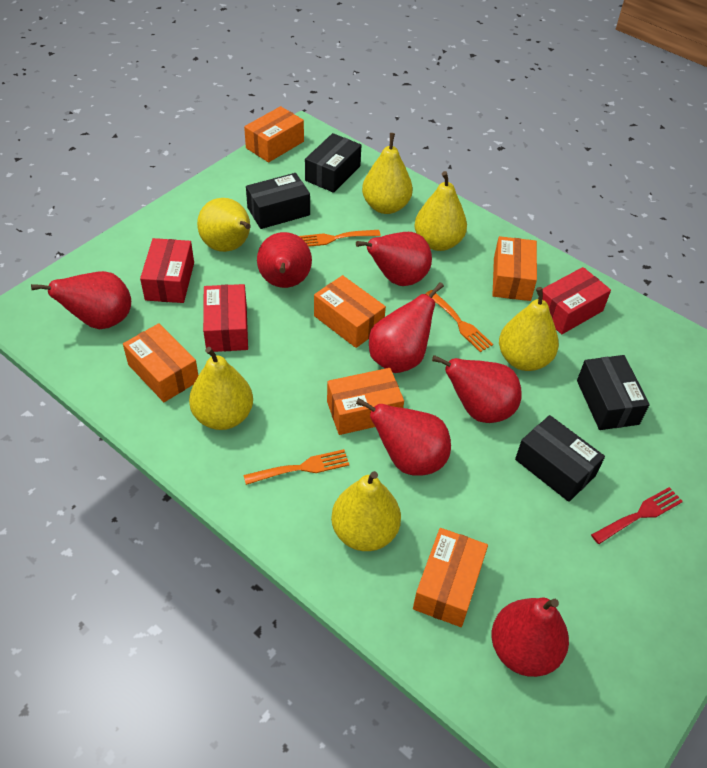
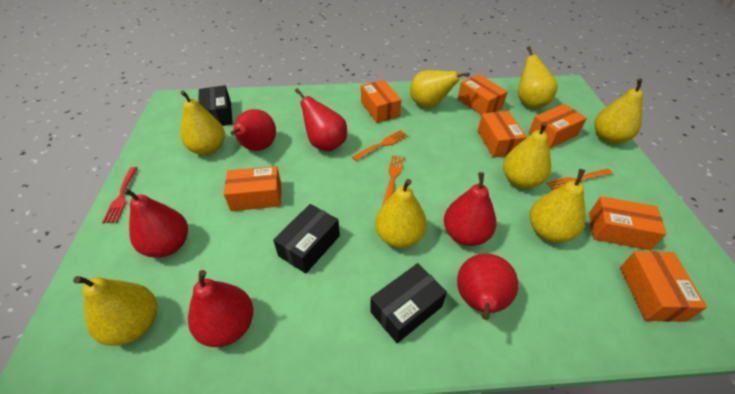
black box: [246,173,310,229] [305,133,361,193] [515,415,605,502] [577,355,650,430] = 4 -> [199,85,233,126] [273,204,340,274] [370,263,447,343] = 3
orange box: [123,323,198,402] [244,106,304,162] [314,275,386,348] [327,368,404,435] [413,528,488,627] [492,236,537,301] = 6 -> [224,166,281,211] [361,80,401,123] [458,75,508,115] [478,111,527,158] [529,104,587,149] [589,196,666,250] [620,251,707,322] = 7
red box: [140,238,194,303] [203,284,248,352] [538,267,611,334] = 3 -> none = 0
red pear: [31,271,131,329] [257,232,312,288] [356,232,432,286] [356,398,451,475] [369,282,444,373] [432,355,522,423] [492,598,569,677] = 7 -> [122,188,188,258] [188,270,253,347] [230,109,276,151] [295,88,347,152] [444,172,497,246] [457,254,518,320] = 6
yellow pear: [189,347,253,430] [197,198,251,252] [331,471,401,551] [362,133,413,214] [414,171,467,251] [499,287,559,371] = 6 -> [73,276,157,346] [180,90,225,155] [375,179,427,248] [410,70,470,108] [503,122,551,189] [518,46,558,108] [530,169,586,243] [594,78,643,144] = 8

